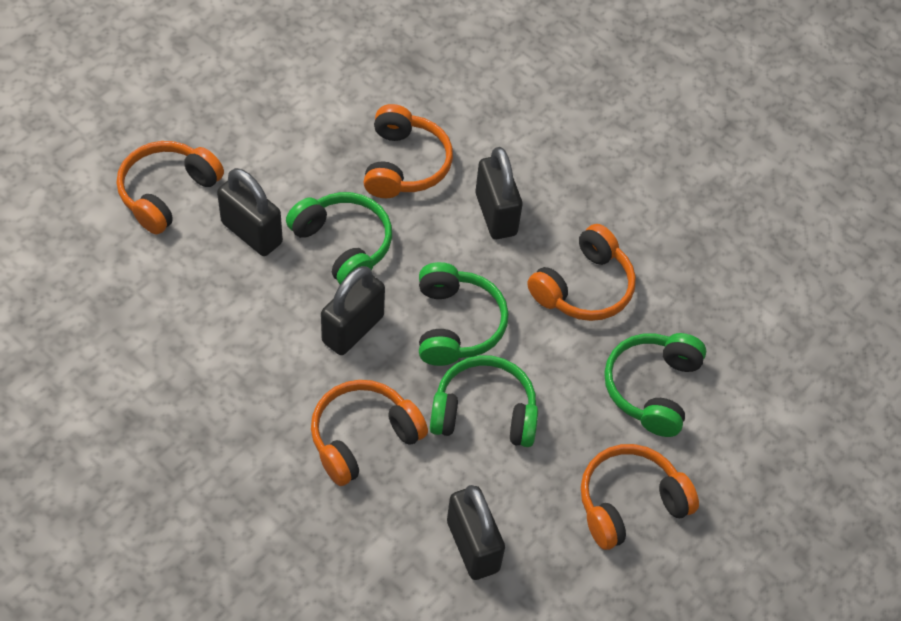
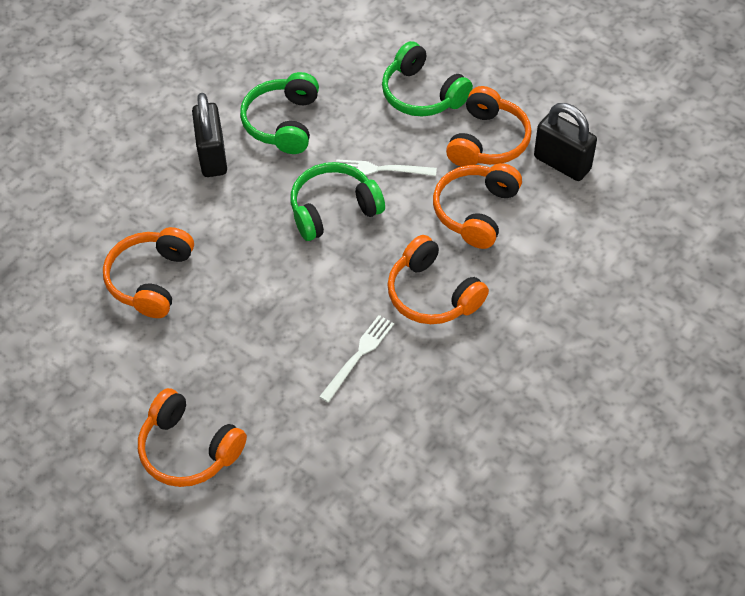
black padlock: [217,168,283,256] [321,266,385,355] [447,485,505,580] [476,147,522,239] = 4 -> [192,93,227,177] [534,103,597,181] = 2
green headphones: [286,192,392,285] [419,262,509,366] [430,355,538,447] [604,333,706,437] = 4 -> [240,72,319,154] [290,162,385,241] [382,41,473,116] = 3
white fork: none = 0 -> [319,315,394,403] [335,159,437,176] = 2

